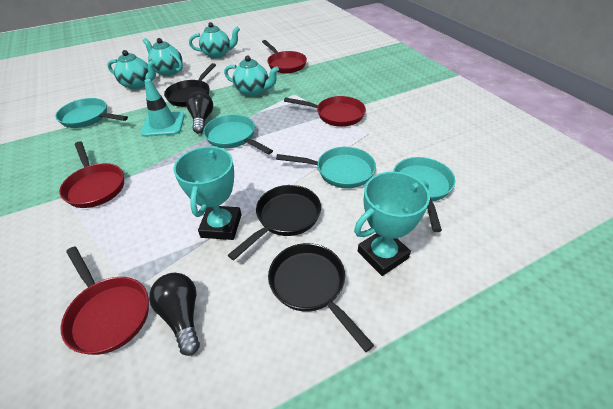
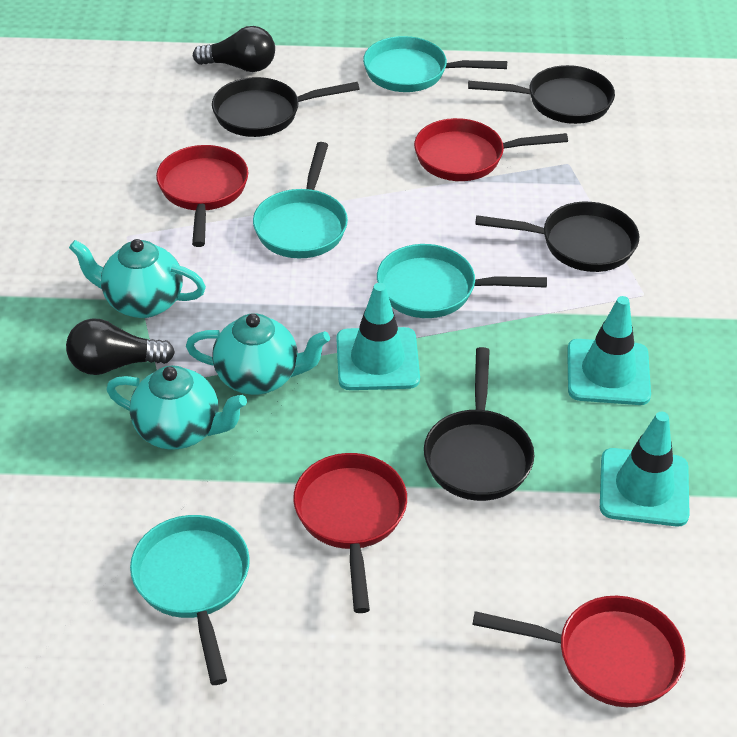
black pan: [164,63,216,107] [228,185,321,260] [268,243,374,352] = 3 -> [212,77,359,137] [424,347,534,501] [468,65,615,124] [476,202,639,272] = 4
turquoise teapot: [107,50,156,90] [143,38,183,76] [189,22,240,58] [224,56,279,96] = 4 -> [69,239,206,318] [106,365,247,450] [186,313,330,395] = 3
turquoise traffic cone: [141,79,185,137] = 1 -> [337,283,420,390] [567,296,651,405] [600,412,690,526] = 3
turquoise trophy: [174,146,241,240] [354,172,430,276] = 2 -> none = 0

